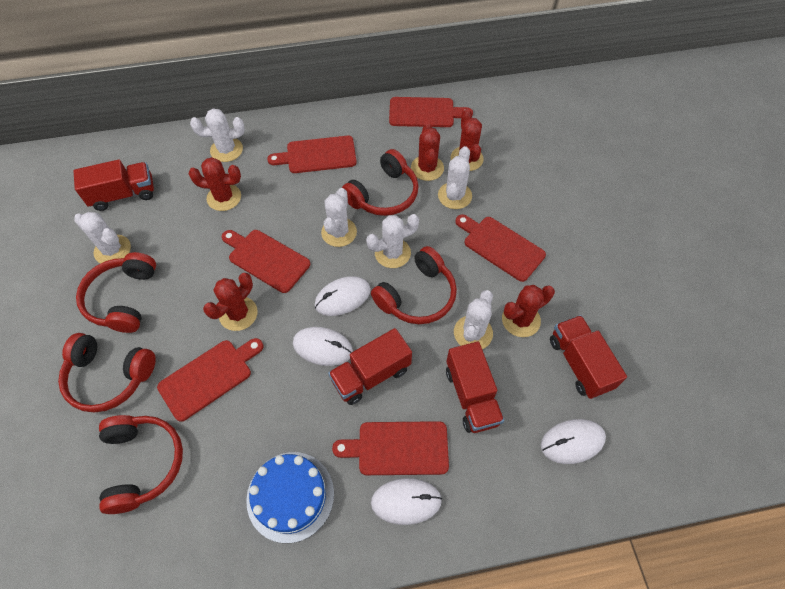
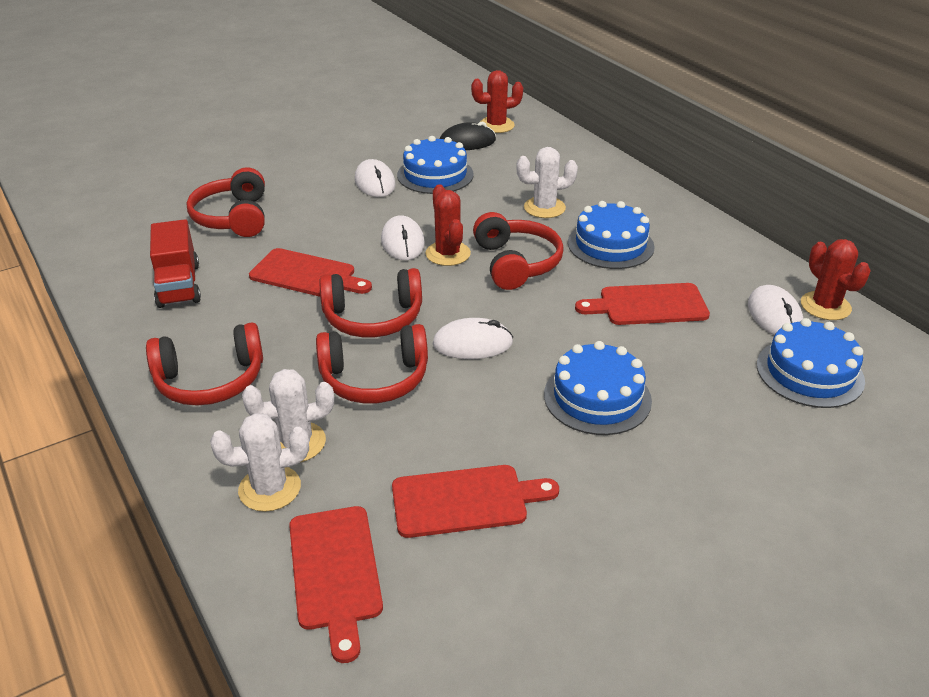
black mouse: none = 0 -> [440,122,496,150] = 1
blue cake: [246,452,334,543] = 1 -> [397,136,474,194] [544,341,652,435] [568,201,655,269] [757,318,865,408] = 4
red cactus: [188,157,241,211] [203,273,258,331] [411,124,444,181] [450,109,484,171] [502,285,555,337] = 5 -> [426,184,471,266] [471,70,523,133] [801,239,870,320] = 3
red cutting board: [157,338,263,422] [222,230,310,293] [267,136,357,173] [332,421,449,475] [389,97,473,127] [455,214,546,282] = 6 -> [249,248,372,297] [289,506,383,663] [392,465,559,538] [575,283,710,325] = 4
red truck: [73,159,154,211] [328,328,412,405] [446,342,504,433] [550,315,627,399] = 4 -> [150,219,201,308] = 1
white cactus: [74,212,131,263] [190,108,245,162] [321,188,357,247] [366,214,419,268] [438,146,472,209] [454,290,493,349] = 6 -> [210,413,309,512] [242,369,334,462] [516,147,578,218] = 3

